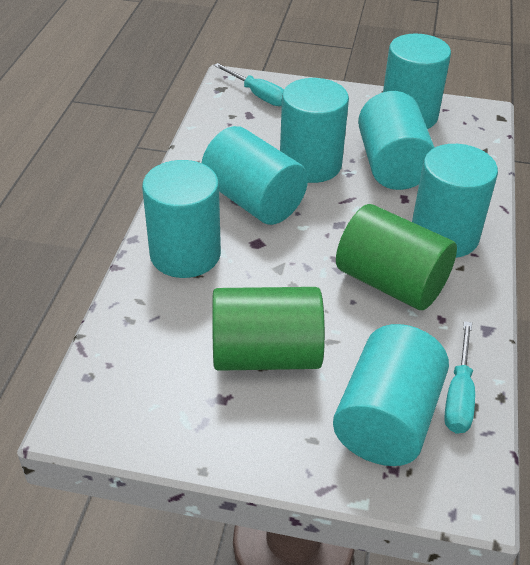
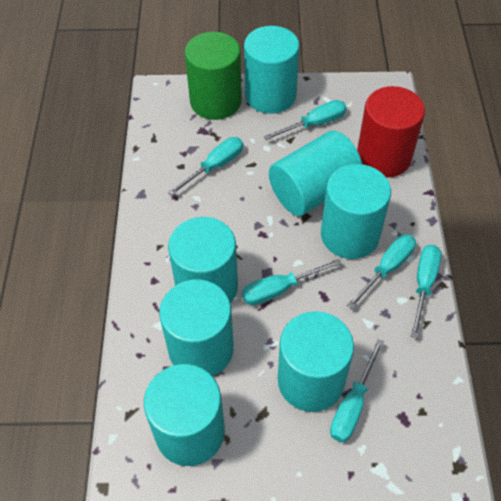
green cylinder: [212,287,325,371] [336,204,457,310] = 2 -> [185,32,242,120] = 1
red cylinder: none = 0 -> [357,86,425,178] = 1
turquoise screwdriver: [214,63,284,106] [444,321,475,434] = 2 -> [168,137,243,196] [242,259,342,305] [264,100,347,140] [330,339,384,442] [347,234,416,309] [411,245,441,338] = 6

